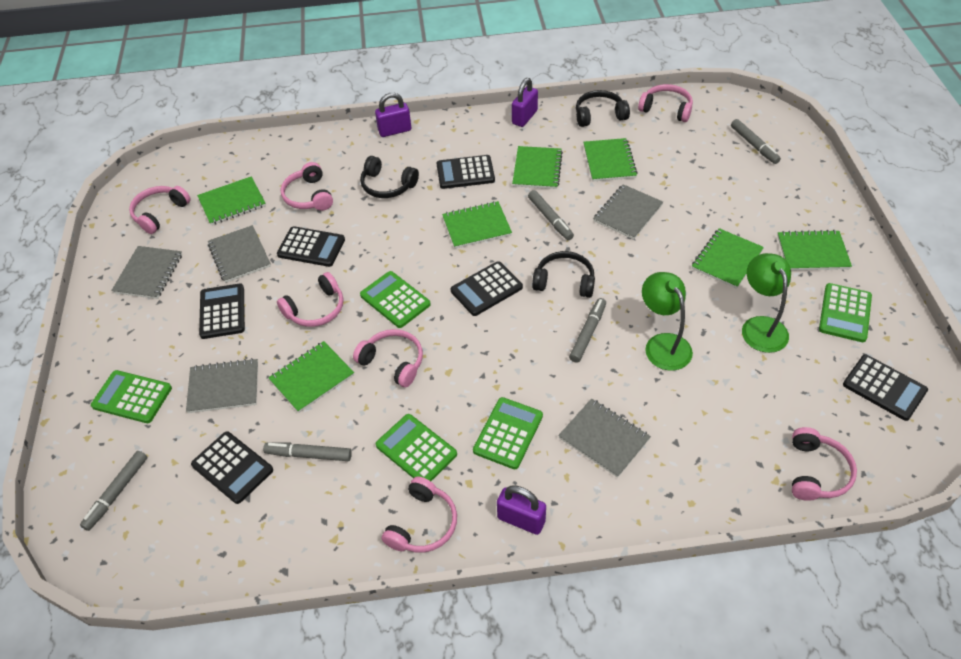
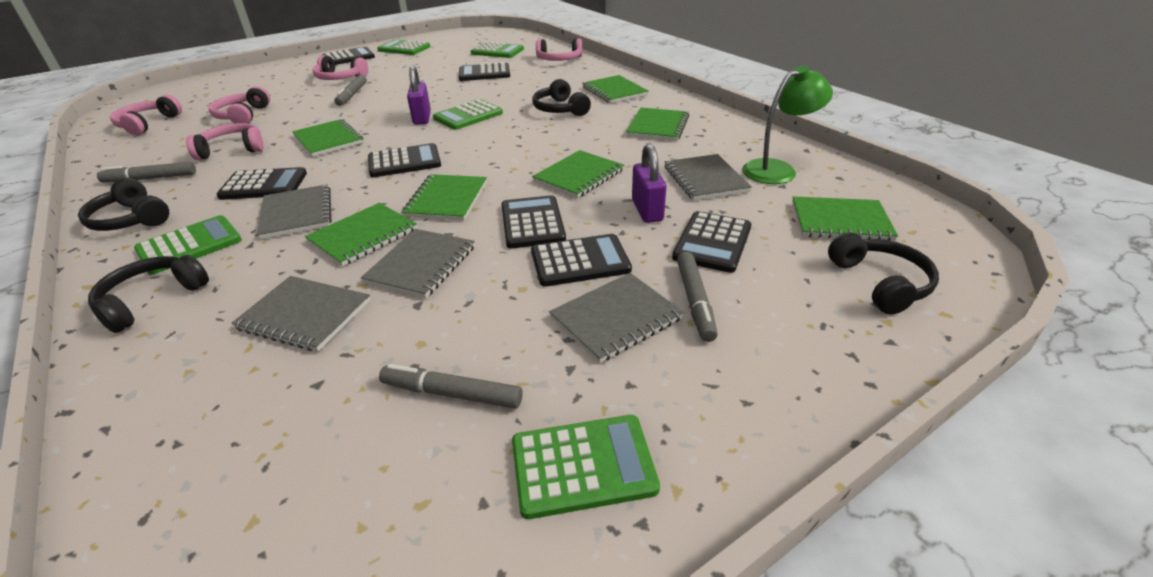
black calculator: [191,431,273,504] [199,283,245,339] [277,226,345,267] [437,155,495,189] [451,261,523,316] [843,354,928,421] = 6 -> [216,167,307,200] [322,47,375,65] [368,143,441,177] [459,62,510,81] [501,195,566,249] [531,234,632,287] [672,211,751,273] = 7
black headphones: [360,156,419,198] [532,251,595,298] [576,90,630,127] = 3 -> [78,178,169,231] [88,255,209,333] [532,79,591,116] [828,232,939,315] = 4
green lamp: [642,272,693,371] [742,253,791,353] = 2 -> [742,65,833,184] = 1
grey marker: [80,451,148,531] [263,442,352,461] [528,190,574,240] [569,298,606,363] [731,119,781,164] = 5 -> [97,162,196,183] [334,75,367,106] [379,364,523,409] [677,252,718,342] = 4
pink headphones: [129,186,191,234] [277,272,343,327] [280,162,333,211] [353,329,423,387] [382,477,457,553] [638,84,693,122] [792,427,857,501] = 7 -> [110,95,182,135] [186,123,263,160] [209,86,270,124] [313,55,368,80] [536,38,582,61] = 5
purple padlock: [375,93,411,137] [497,485,546,535] [512,78,538,127] = 3 -> [407,65,431,125] [632,144,666,223] = 2

